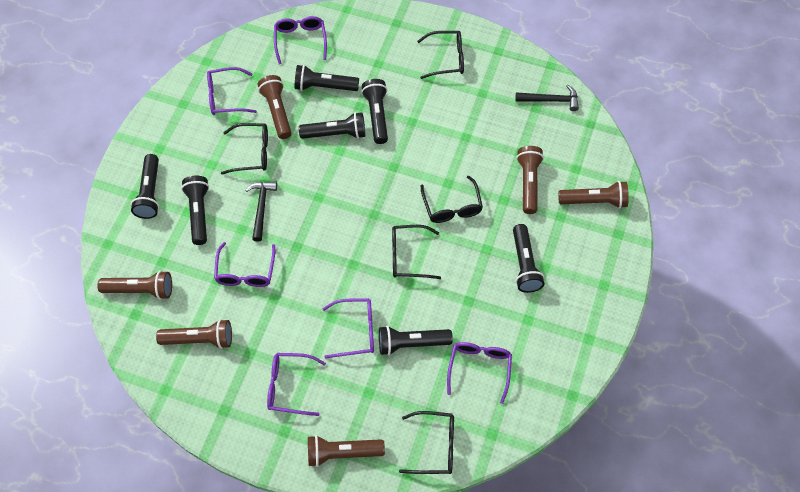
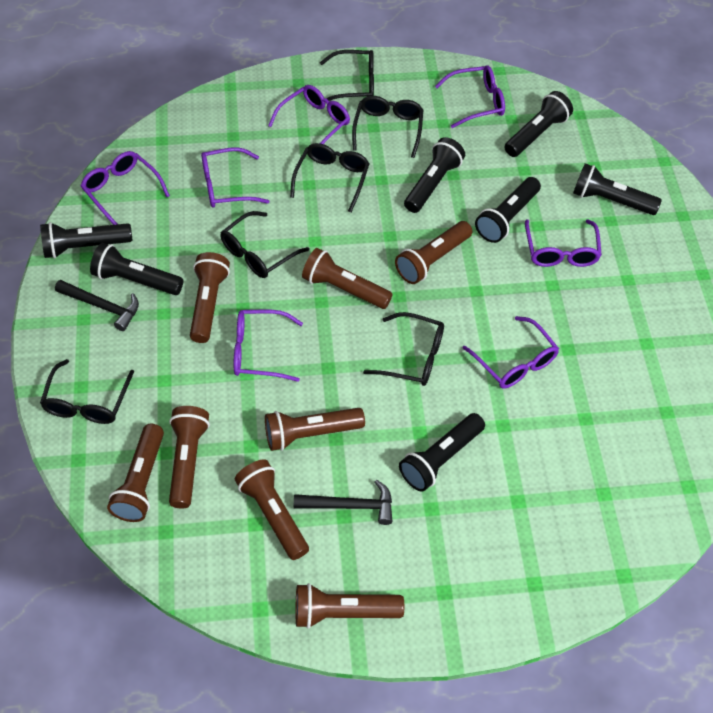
black glasses: [221,123,268,174] [392,225,441,279] [399,411,454,474] [417,31,464,79] [421,176,483,223] = 5 -> [40,359,134,424] [220,211,309,278] [290,143,370,212] [320,50,374,103] [352,96,423,158] [363,312,444,386] = 6
brown flashlight: [97,271,172,300] [156,319,232,349] [258,75,291,139] [308,435,385,467] [516,146,544,214] [558,181,629,208] = 6 -> [107,424,164,522] [169,406,210,509] [190,252,230,343] [235,459,309,560] [265,408,365,451] [295,583,404,628] [302,248,393,309] [395,221,472,284] = 8
purple glasses: [207,67,257,115] [214,242,276,287] [267,353,326,416] [274,16,327,64] [322,298,374,359] [447,342,512,404] = 6 -> [81,151,170,225] [201,147,270,208] [234,310,303,382] [268,85,350,144] [435,65,505,128] [463,316,559,388] [525,219,602,267] = 7

